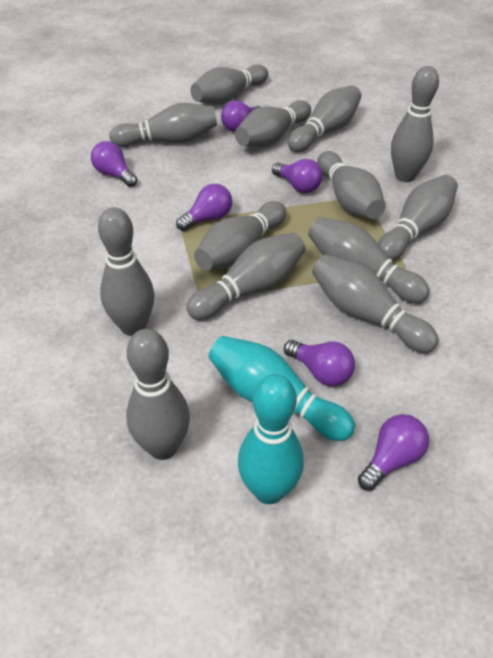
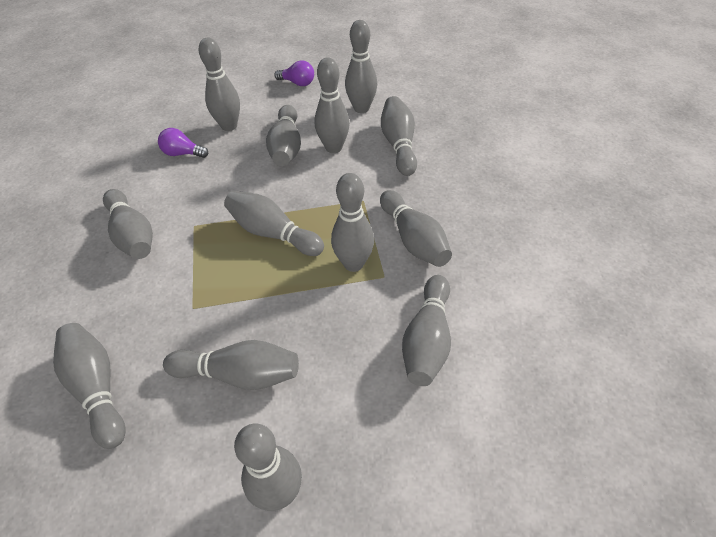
purple light bulb: [91,141,138,187] [176,184,232,231] [221,101,260,132] [272,159,323,193] [284,340,355,386] [358,414,429,491] = 6 -> [158,128,208,158] [274,60,314,86] = 2
turquoise bowling pin: [209,336,355,441] [238,374,304,504] = 2 -> none = 0

